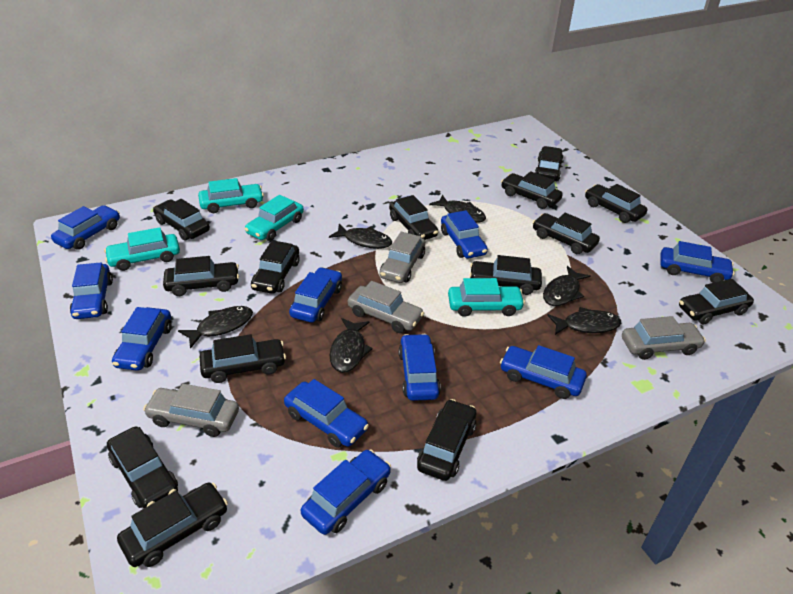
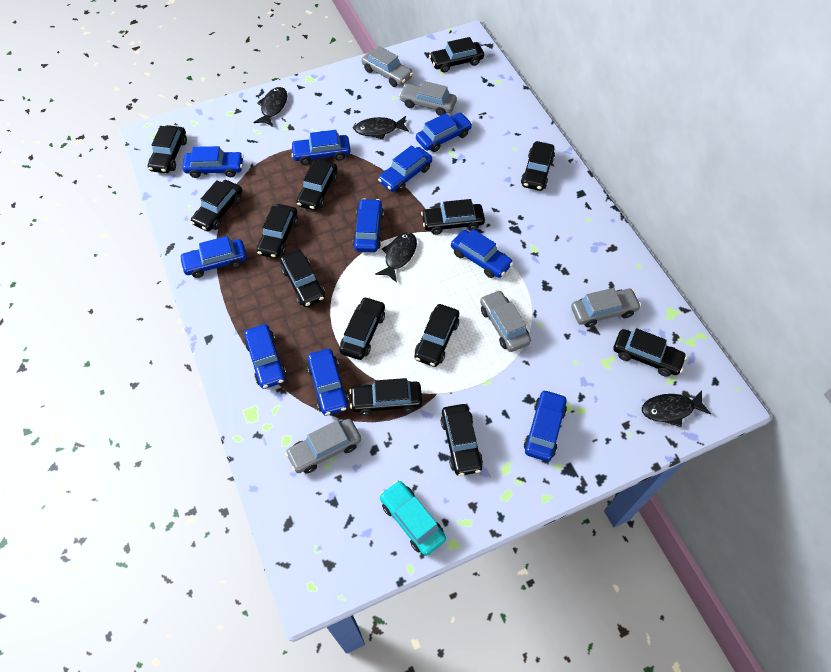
black car: [107,427,178,508] [117,483,228,567] [153,199,210,241] [163,256,239,296] [200,334,286,383] [251,240,299,294] [389,195,438,240] [417,399,477,481] [469,255,542,295] [501,171,563,209] [533,213,600,254] [535,146,563,181] [585,184,647,223] [679,279,754,324] = 14 -> [148,125,187,173] [191,180,242,231] [257,204,298,259] [280,250,325,307] [297,160,338,211] [340,297,385,360] [349,378,422,416] [414,304,459,367] [421,199,485,235] [429,37,484,72] [440,404,483,476] [521,141,555,191] [614,328,687,377] = 13
black fish: [178,306,253,349] [329,224,392,249] [330,318,373,373] [429,194,486,223] [543,266,591,306] [547,307,621,335] = 6 -> [253,87,287,127] [354,116,409,139] [375,232,417,283] [642,390,711,427] = 4
grey car: [143,384,239,437] [348,281,424,333] [380,232,425,283] [622,316,706,360] = 4 -> [285,419,361,474] [362,46,413,87] [399,81,457,116] [480,290,531,352] [571,288,641,327] = 5
turquoise car: [104,227,180,271] [198,178,264,213] [244,195,304,241] [448,278,525,317] = 4 -> [380,480,446,556] = 1

